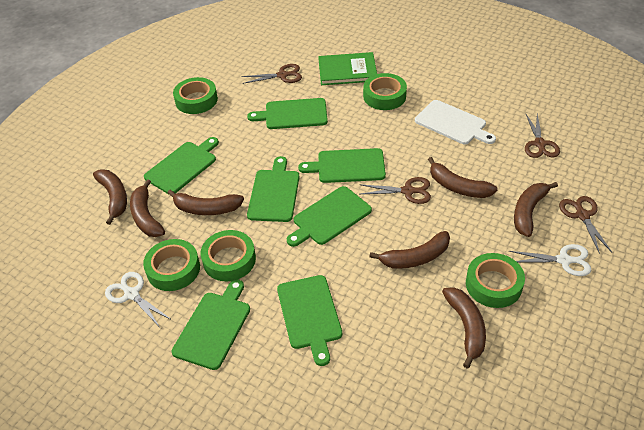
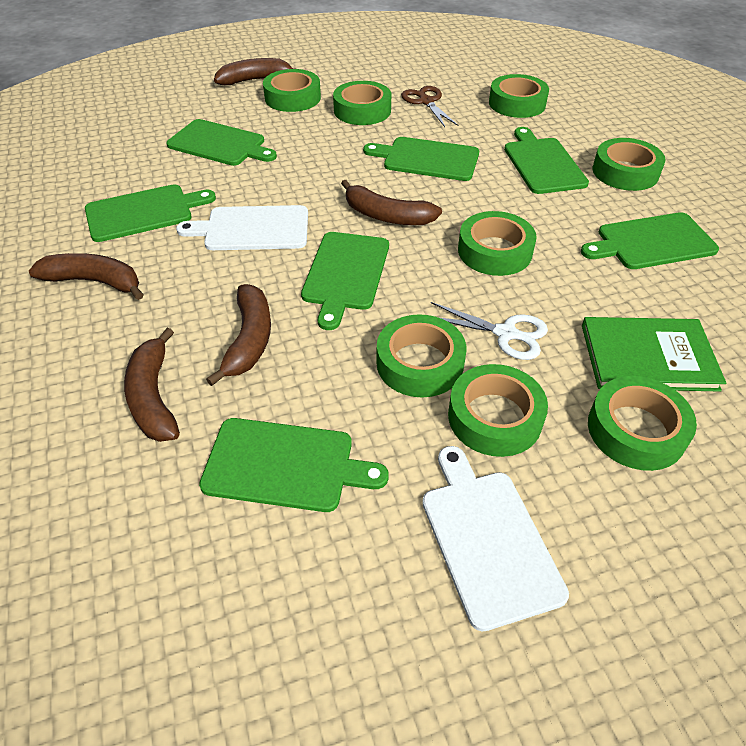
brown banana: [93,169,127,225] [130,179,165,237] [168,190,244,215] [370,231,450,269] [428,157,498,198] [442,287,486,369] [514,182,558,237] = 7 -> [29,253,144,300] [124,328,180,442] [206,284,271,386] [214,58,294,85] [341,180,442,225] = 5
brown scissors: [241,64,302,84] [359,177,431,204] [525,114,560,158] [559,196,612,254] = 4 -> [401,86,458,127] = 1
green tape: [143,239,200,291] [173,77,218,114] [201,230,256,281] [363,73,407,110] [466,253,525,308] = 5 -> [263,69,321,112] [333,81,391,125] [377,314,466,397] [448,364,548,457] [458,211,537,276] [489,74,549,118] [588,376,697,471] [593,138,666,191] = 8
white cutting board: [415,100,496,144] = 1 -> [176,205,308,250] [422,446,569,631] = 2
white scissors: [105,272,172,326] [509,244,591,276] = 2 -> [431,302,548,360] = 1

